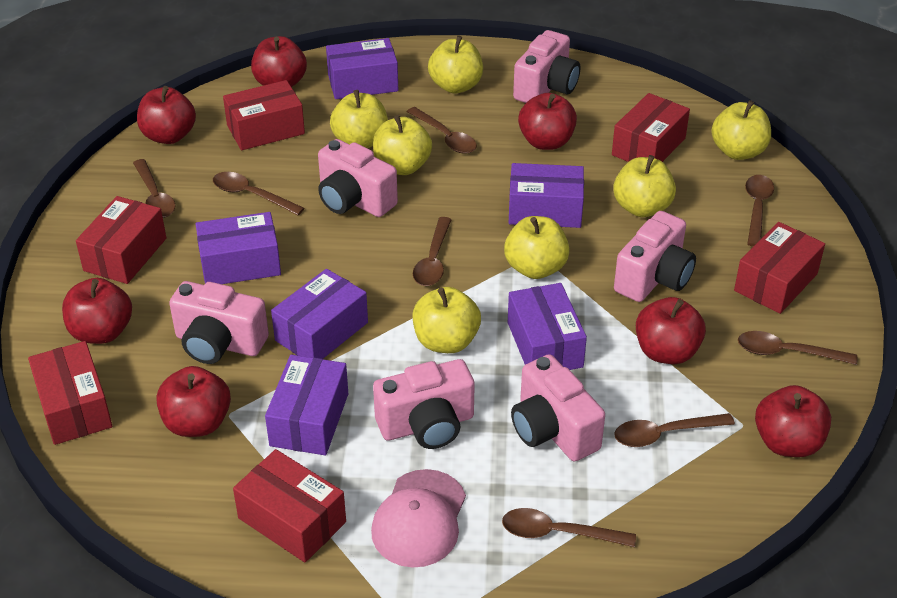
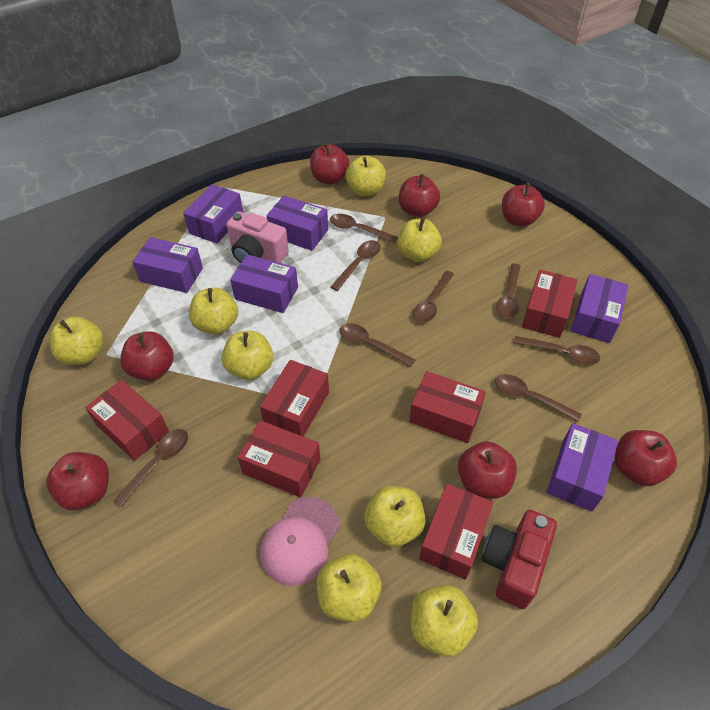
pink camera: [169,281,269,364] [318,139,398,217] [373,359,475,449] [511,354,605,461] [513,30,580,103] [614,211,696,302] = 6 -> [226,211,289,263] = 1
red camera: none = 0 -> [481,510,557,609] = 1
yellow apple: [330,90,388,148] [373,115,432,175] [413,287,481,353] [428,36,483,93] [504,216,570,279] [613,155,676,217] [711,100,771,160] = 7 -> [50,316,103,365] [189,287,238,335] [222,331,274,380] [317,554,382,622] [346,156,386,196] [364,486,425,547] [397,218,442,262] [411,585,478,657] = 8

